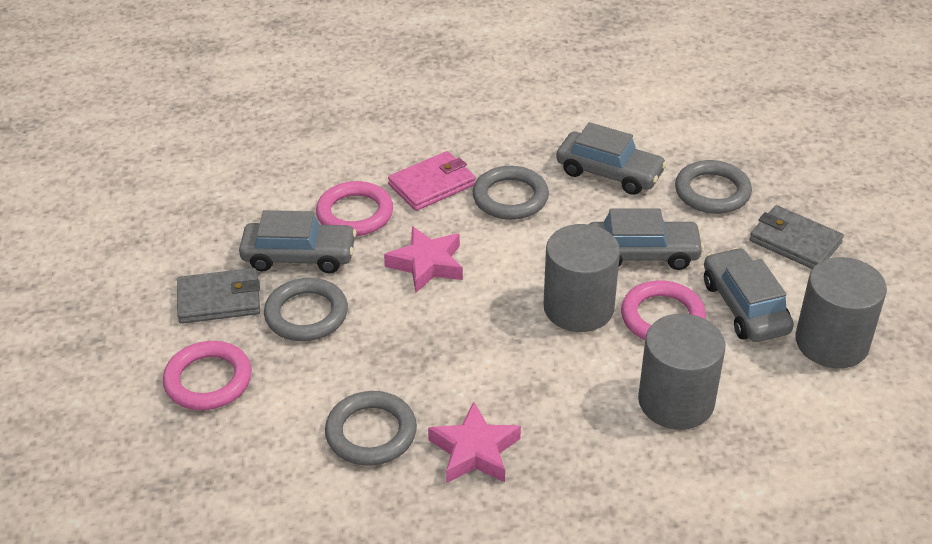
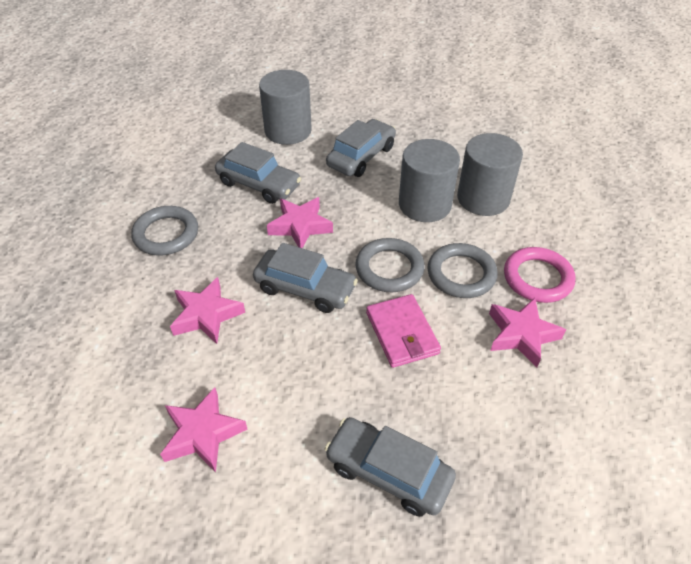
grey ring: [264,278,348,341] [325,391,417,466] [473,166,549,220] [675,160,752,214] = 4 -> [131,206,198,255] [355,238,425,292] [427,243,498,298] = 3
grey wallet: [177,268,260,324] [750,205,844,269] = 2 -> none = 0
pink ring: [163,341,252,410] [316,181,393,236] [621,280,706,340] = 3 -> [504,247,576,303] = 1
pink star: [384,226,463,293] [428,402,521,483] = 2 -> [160,387,248,473] [170,277,245,344] [267,197,333,248] [489,298,566,368] = 4

